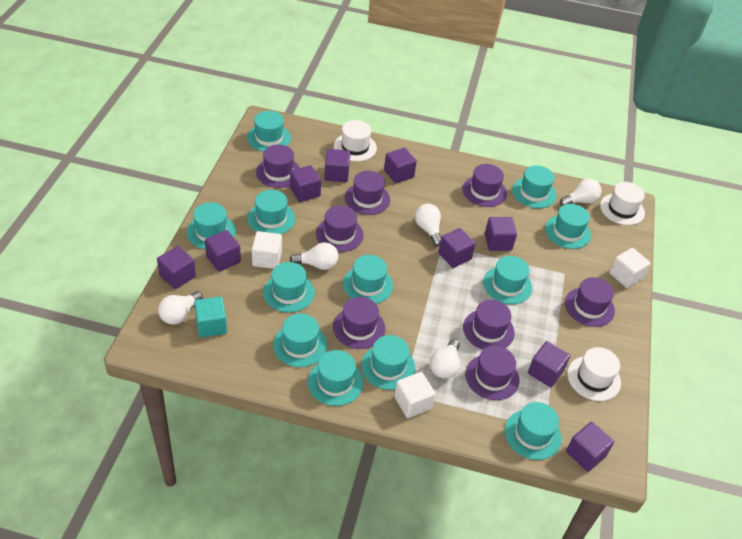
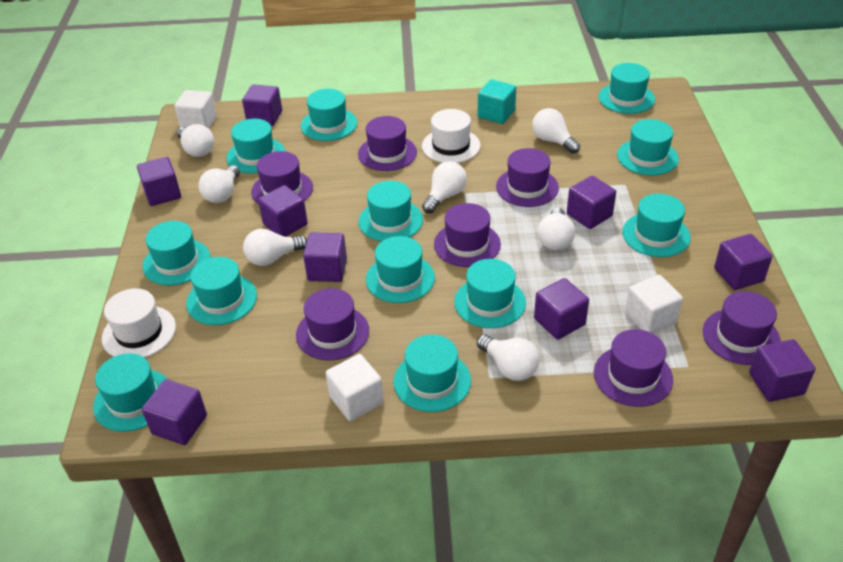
purple hat: [256,145,300,188] [316,205,364,252] [333,297,385,349] [345,171,390,215] [463,164,507,207] [463,300,515,350] [465,346,519,400] [565,277,615,327] = 8 -> [251,151,313,204] [296,288,369,361] [358,116,417,171] [434,203,501,267] [496,148,559,207] [594,329,673,407] [703,291,781,365] = 7
white hat: [334,120,377,162] [567,347,621,401] [600,182,645,225] = 3 -> [102,288,176,358] [422,109,481,163] = 2
white light bulb: [158,291,203,325] [290,242,338,270] [415,204,441,246] [430,339,460,378] [560,179,602,206] = 5 -> [177,124,214,157] [198,165,240,203] [243,229,307,266] [422,161,467,213] [477,335,539,381] [532,108,580,154] [538,207,575,250] = 7

